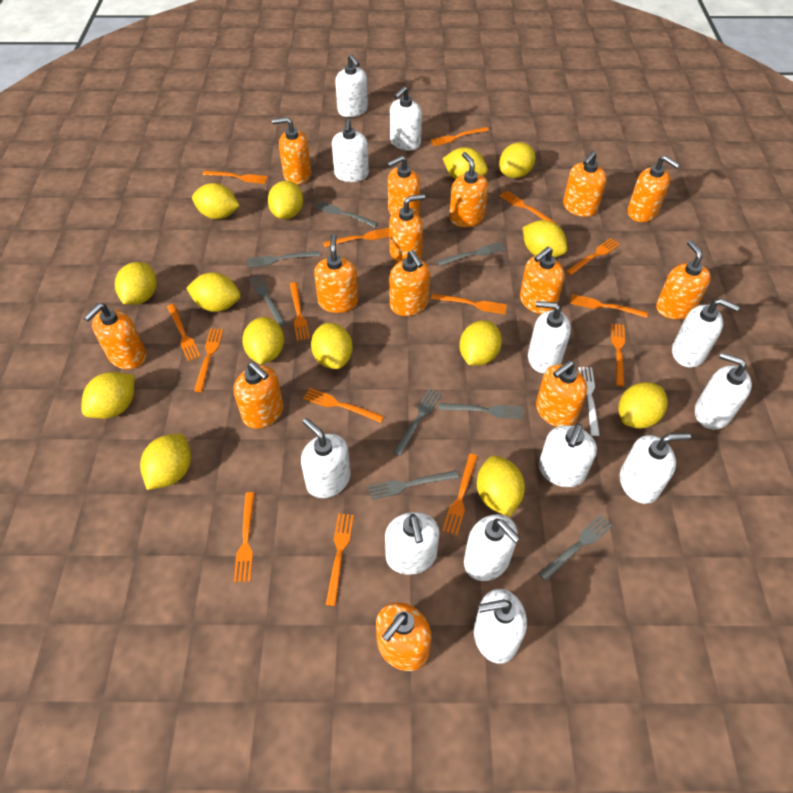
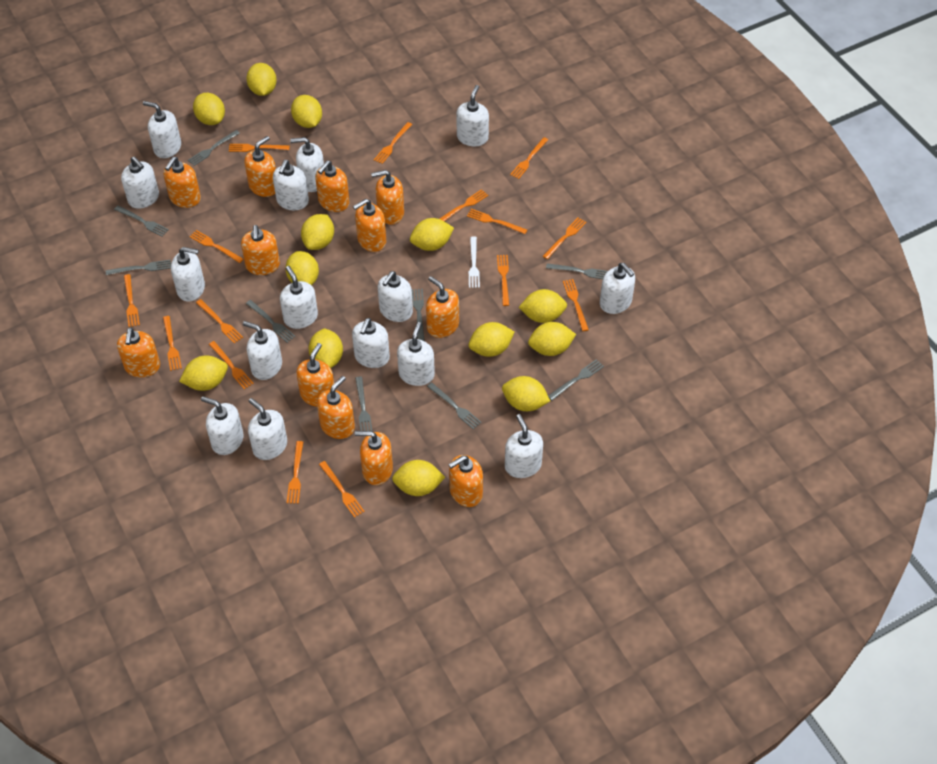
grey fork: [247,251,320,268] [249,275,286,327] [315,201,378,227] [368,470,459,500] [393,389,442,456] [437,242,505,266] [438,403,523,419] [539,515,613,581] = 8 -> [106,260,171,275] [114,206,169,237] [188,130,240,166] [246,300,296,343] [355,377,372,431] [412,289,425,341] [427,382,482,429] [546,263,608,279] [548,359,604,400] = 9
orange soap dispenser: [83,303,146,369] [234,362,284,429] [272,117,311,185] [314,234,358,313] [376,602,431,671] [387,156,420,215] [389,194,425,263] [389,250,430,316] [449,152,488,227] [520,247,565,314] [536,361,587,427] [563,151,607,217] [628,156,680,222] [656,240,711,319] = 14 -> [117,328,160,377] [163,157,201,208] [241,225,280,275] [244,136,276,197] [296,343,334,407] [315,161,349,212] [317,376,355,439] [353,199,386,252] [355,431,393,485] [371,170,404,225] [426,276,459,338] [448,455,483,507] = 12
white soap dispenser: [301,418,351,498] [332,118,369,182] [335,54,368,117] [385,512,439,575] [390,86,422,150] [464,514,520,581] [474,589,527,664] [528,301,571,373] [539,424,597,487] [620,433,691,504] [672,298,740,368] [695,352,752,430] = 12 -> [121,156,159,209] [143,101,181,158] [171,247,205,301] [201,396,244,455] [243,321,282,380] [248,398,287,460] [273,160,309,210] [280,266,318,329] [290,137,324,192] [352,318,390,368] [378,271,413,322] [397,322,435,386] [456,85,489,146] [505,414,543,478] [600,263,635,314] = 15
yellow lemon: [81,372,135,419] [115,262,157,305] [140,434,191,490] [186,272,240,312] [192,183,240,219] [242,317,284,364] [268,181,303,219] [311,323,353,369] [442,147,488,179] [459,321,502,366] [477,456,525,517] [499,142,535,178] [523,220,567,258] [619,382,668,428] = 14 -> [179,356,228,391] [193,93,225,125] [246,63,277,96] [285,251,319,285] [291,95,322,128] [301,214,334,250] [309,328,343,368] [392,460,445,496] [410,218,454,251] [469,322,514,357] [502,376,550,411] [519,289,567,323] [528,322,576,356] = 13

